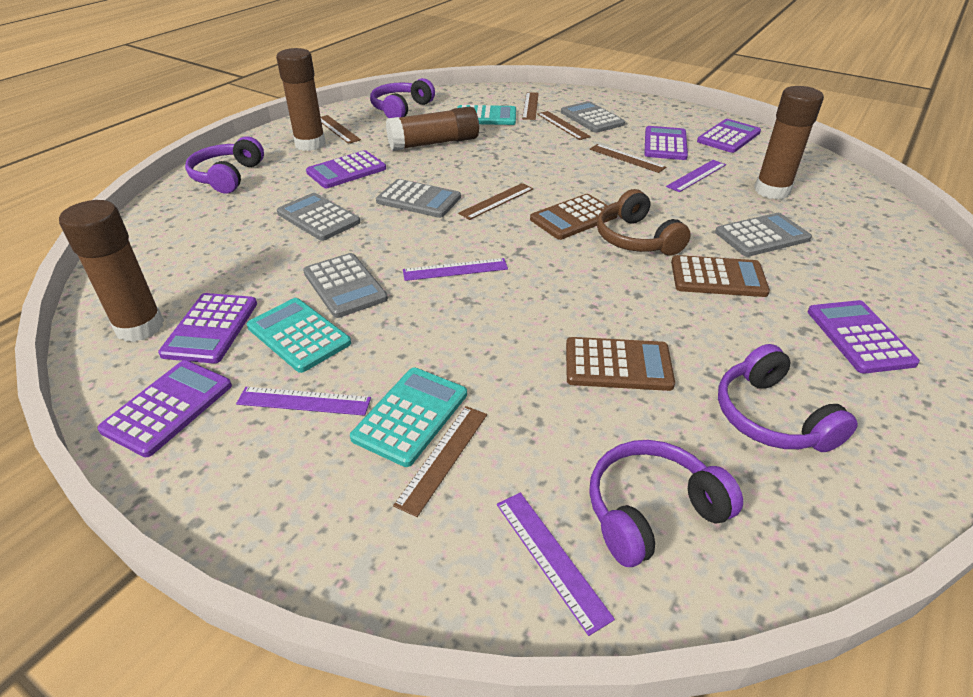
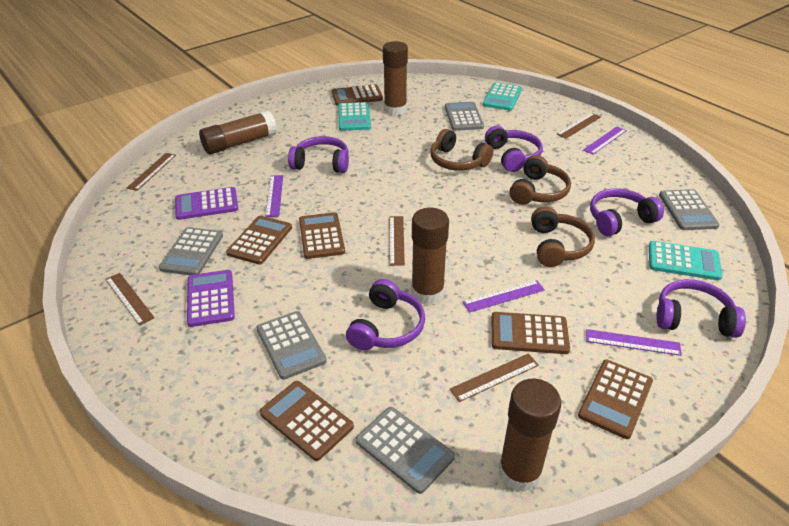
brown calculator: [530,194,618,240] [566,337,675,391] [671,255,770,297] = 3 -> [226,216,292,265] [260,381,354,461] [299,212,345,259] [332,84,383,106] [491,312,570,354] [578,360,653,439] = 6
brown headphones: [597,189,691,256] = 1 -> [430,129,493,171] [509,155,571,205] [531,206,595,267] = 3
brown ruler: [321,115,361,144] [393,406,487,517] [458,183,533,220] [522,92,539,120] [537,111,591,140] [590,144,666,173] = 6 -> [105,273,155,326] [127,153,176,191] [390,216,405,266] [450,354,539,402] [557,113,601,139] = 5
purple calculator: [97,360,232,457] [158,293,257,364] [306,150,386,188] [644,126,688,160] [697,119,761,153] [808,300,920,374] = 6 -> [175,187,238,220] [187,270,235,327] = 2
purple headphones: [185,136,264,194] [370,78,435,118] [589,440,743,567] [718,344,858,452] = 4 -> [288,136,349,173] [346,279,425,350] [485,126,543,172] [590,188,664,236] [657,279,746,338] = 5

